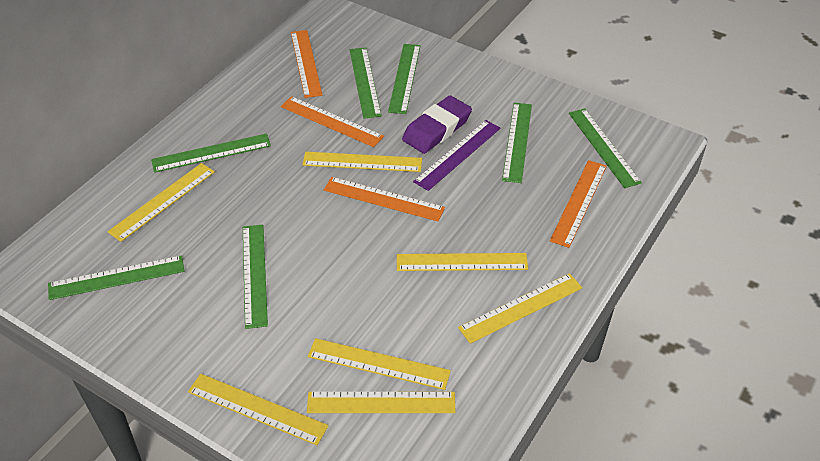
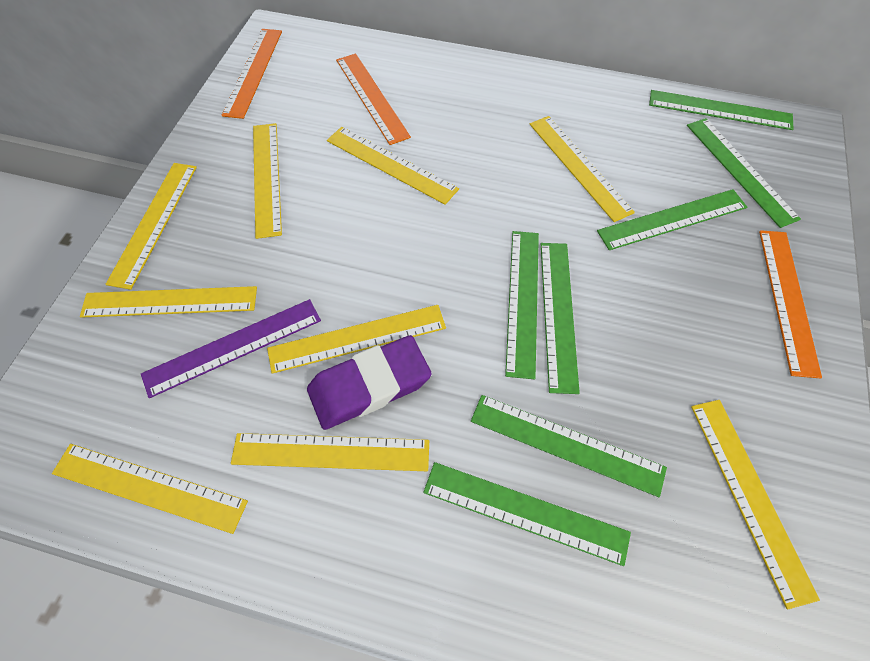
orange ruler: [281,96,384,147] [291,30,322,98] [324,177,445,222] [550,160,607,248] = 4 -> [222,29,282,119] [336,54,411,145] [759,230,822,378] = 3
yellow ruler: [108,163,215,242] [188,374,329,445] [302,152,422,172] [307,392,456,413] [308,338,451,390] [397,253,528,271] [458,273,582,344] = 7 -> [52,444,248,534] [80,286,257,318] [105,163,197,290] [231,433,429,471] [253,123,282,239] [267,305,446,374] [327,127,459,205] [530,116,635,222] [691,400,820,609] = 9

